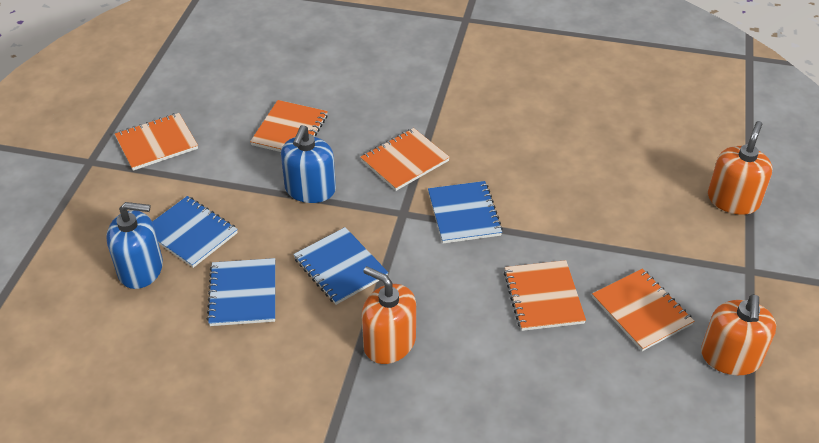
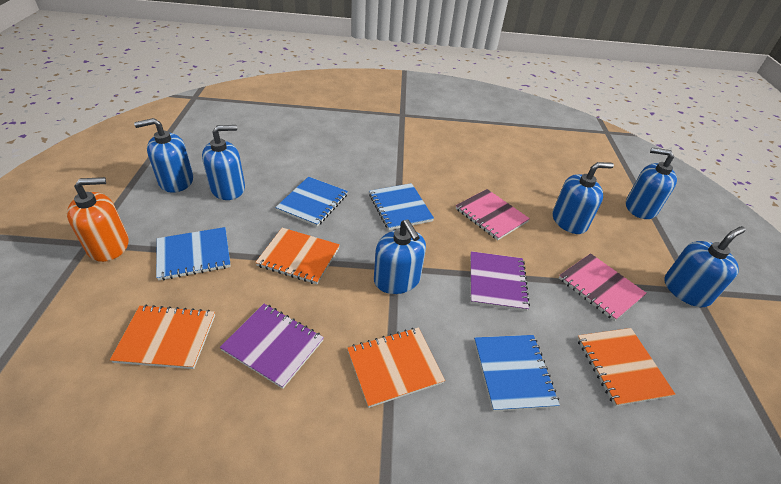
blue soap dispenser: [106,202,163,289] [281,125,336,203] = 2 -> [134,118,193,193] [202,125,245,200] [374,220,426,294] [553,162,614,234] [626,148,677,219] [664,226,746,307] = 6
orange notebook: [115,113,198,171] [250,100,328,152] [360,128,450,191] [504,260,586,331] [592,269,694,351] = 5 -> [110,305,215,369] [255,228,340,284] [347,327,445,408] [577,328,675,406] = 4
orange soap dispenser: [362,266,416,364] [701,294,776,375] [708,121,773,215] = 3 -> [67,177,129,262] = 1
pink notebook: none = 0 -> [456,189,530,240] [559,253,647,321] = 2
purple notebook: none = 0 -> [220,304,324,389] [470,251,530,311] = 2

